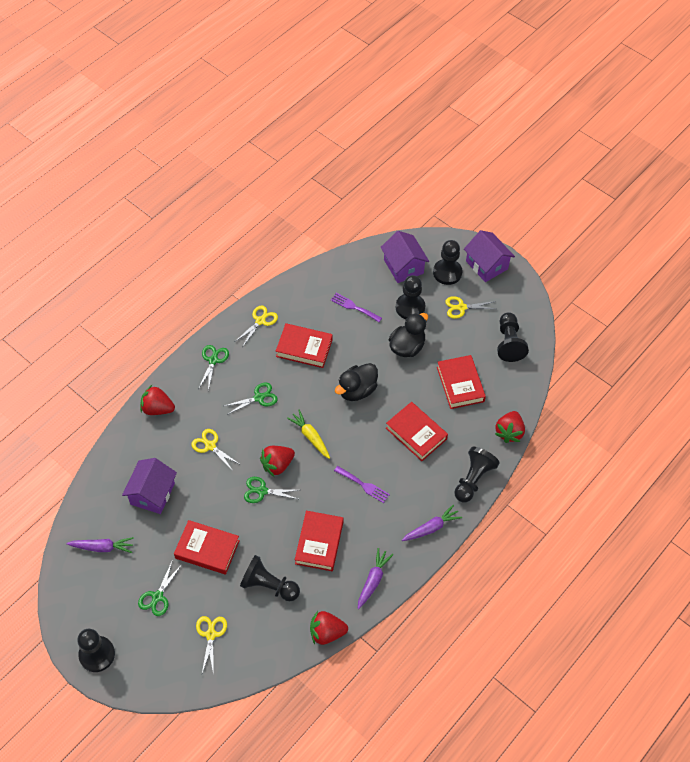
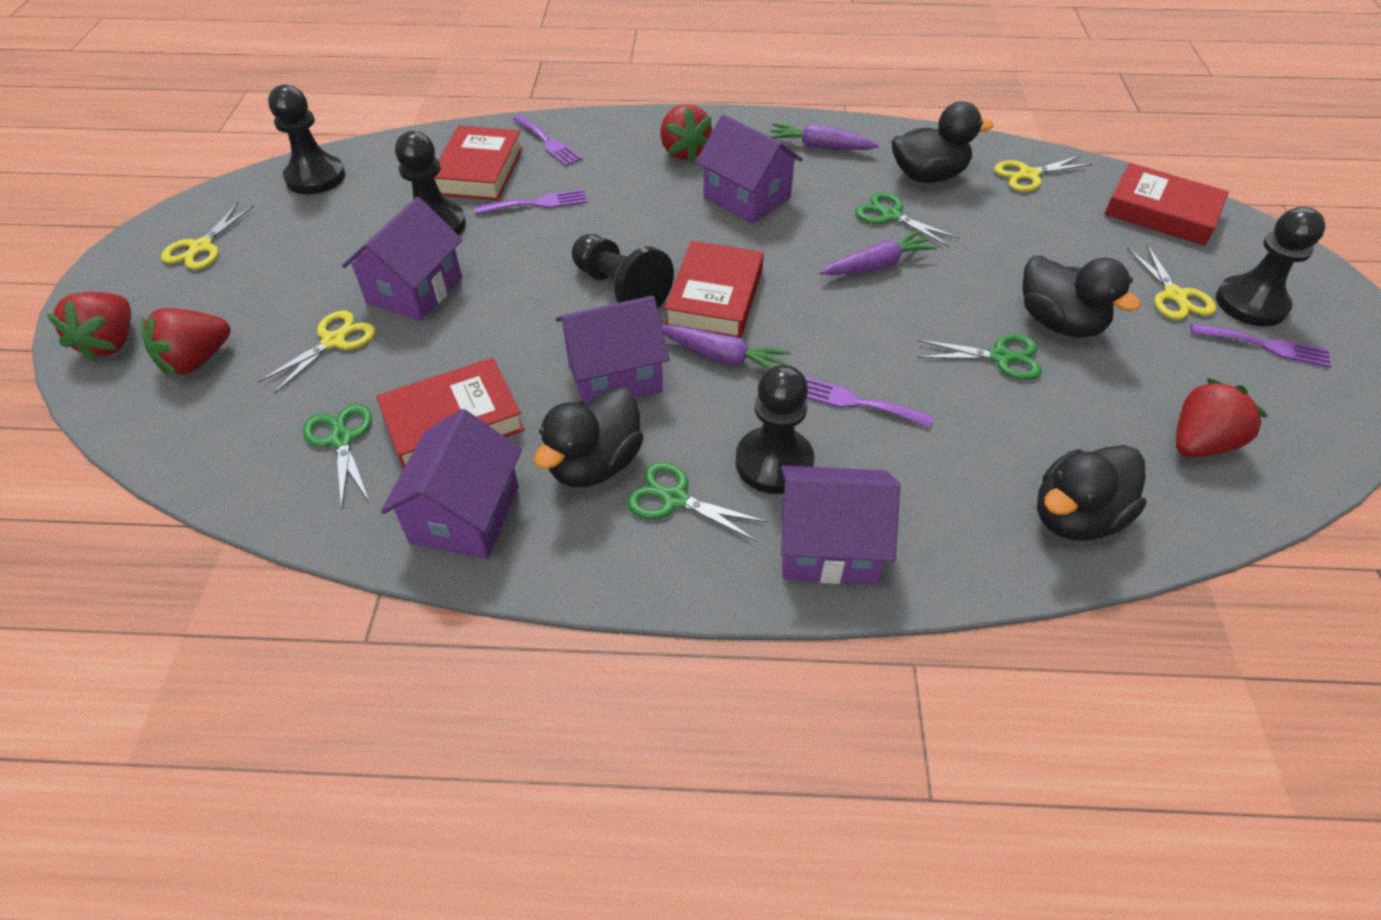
black duck: [335,363,378,401] [388,313,428,357] = 2 -> [534,387,643,487] [891,101,994,183] [1022,256,1141,338] [1037,445,1146,541] = 4
black pawn: [77,629,115,672] [240,555,300,601] [396,275,425,319] [433,240,462,285] [454,447,500,502] [497,312,529,362] = 6 -> [268,84,345,194] [395,131,466,235] [572,234,674,308] [736,365,814,494] [1216,207,1326,327] = 5
purple fork: [331,293,382,322] [334,466,390,503] = 2 -> [474,189,587,215] [513,115,583,166] [805,377,933,427] [1190,323,1331,368] = 4
purple house: [122,458,177,514] [381,231,429,283] [464,230,515,282] = 3 -> [342,197,463,321] [381,409,522,559] [556,296,670,403] [696,115,803,224] [781,465,900,584] = 5
red book: [174,520,240,575] [276,323,333,368] [295,511,343,571] [386,402,448,461] [437,355,486,409] = 5 -> [376,358,525,469] [434,125,523,201] [664,241,764,338] [1104,163,1229,246] = 4
yellow carrot: [287,410,330,459] = 1 -> none = 0

